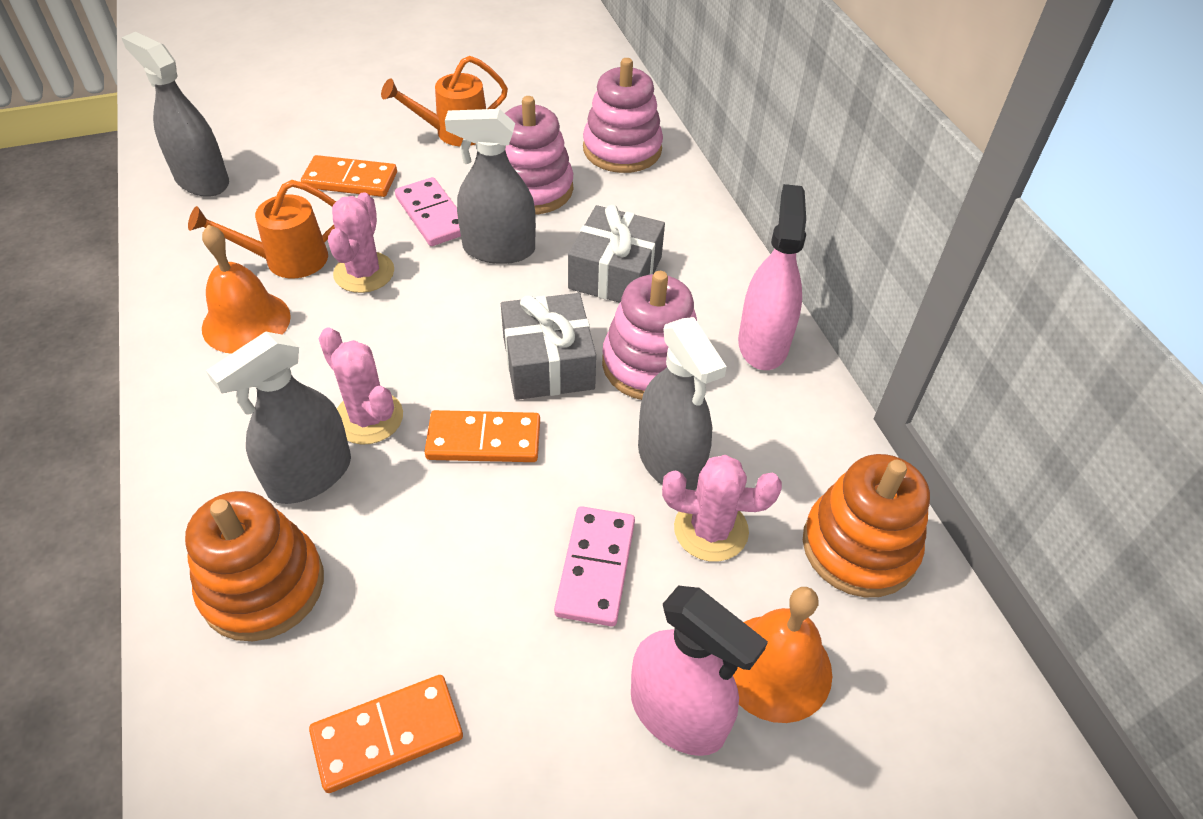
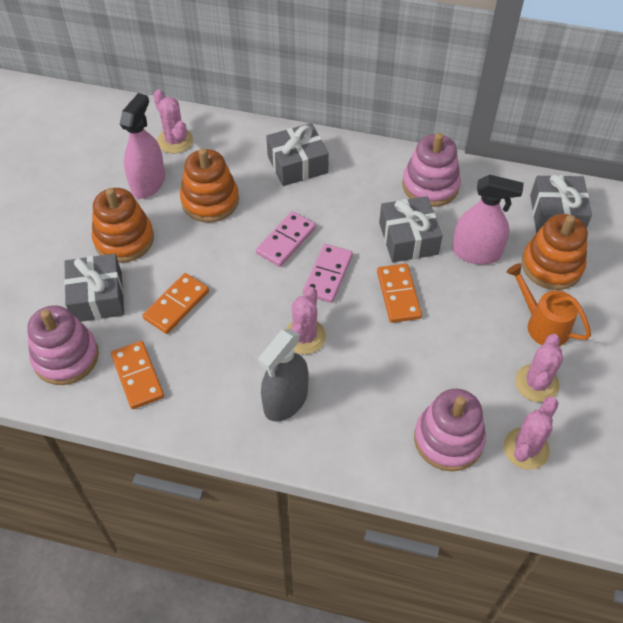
grey gift: [501,293,596,400] [568,205,665,303] = 2 -> [64,253,124,322] [266,123,329,186] [379,196,443,262] [530,174,592,233] = 4
grey spray bottle: [121,32,229,197] [206,332,351,504] [445,109,536,264] [638,317,727,490] = 4 -> [258,329,309,422] = 1
orange bell: [202,225,291,354] [733,587,832,723] = 2 -> none = 0
orange stacking toy: [185,491,324,641] [803,454,930,597] = 2 -> [92,188,154,263] [180,148,239,222] [522,214,588,290] = 3
orange watering can: [188,180,336,278] [381,56,508,146] = 2 -> [506,263,591,347] = 1
pink cactus: [318,327,403,445] [328,192,394,293] [662,455,782,562] = 3 -> [153,90,193,153] [286,287,326,354] [503,397,558,470] [515,334,563,402] = 4

